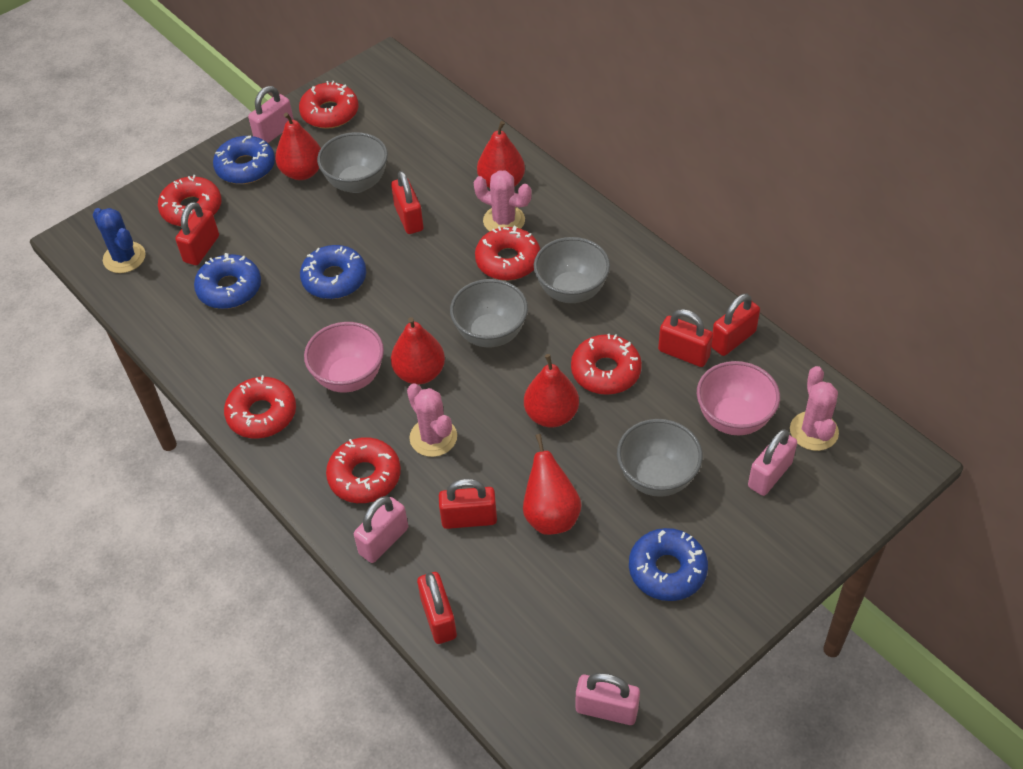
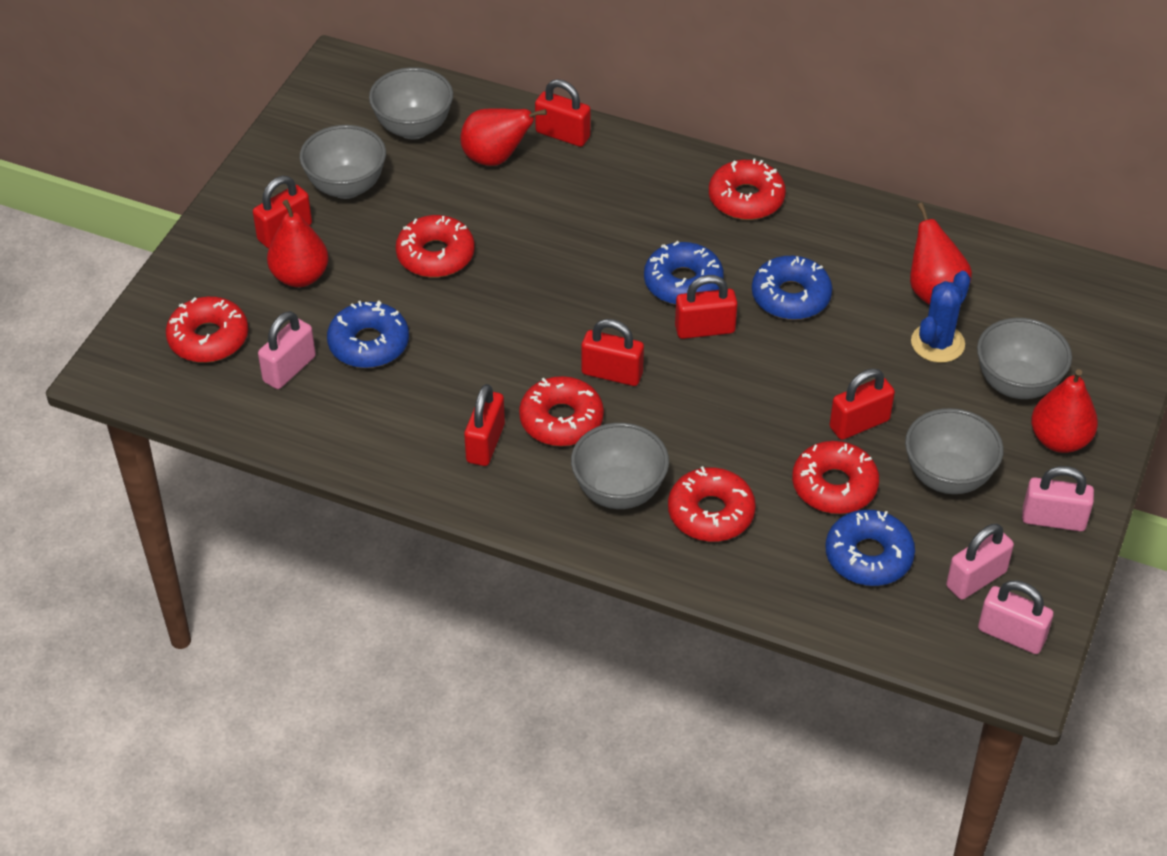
grey bowl: [317,132,388,193] [450,279,528,348] [534,237,610,303] [617,419,703,497] = 4 -> [300,125,386,199] [369,67,453,140] [571,423,669,509] [905,408,1004,494] [977,318,1072,399] = 5
pink bowl: [304,322,384,393] [697,361,780,435] = 2 -> none = 0
pink cactus: [407,383,457,457] [474,170,532,231] [790,366,839,451] = 3 -> none = 0
red pear: [275,112,321,180] [391,317,445,385] [477,121,525,188] [523,434,582,535] [524,354,579,428] = 5 -> [267,200,329,287] [460,108,547,166] [910,203,972,305] [1031,369,1098,453] = 4

